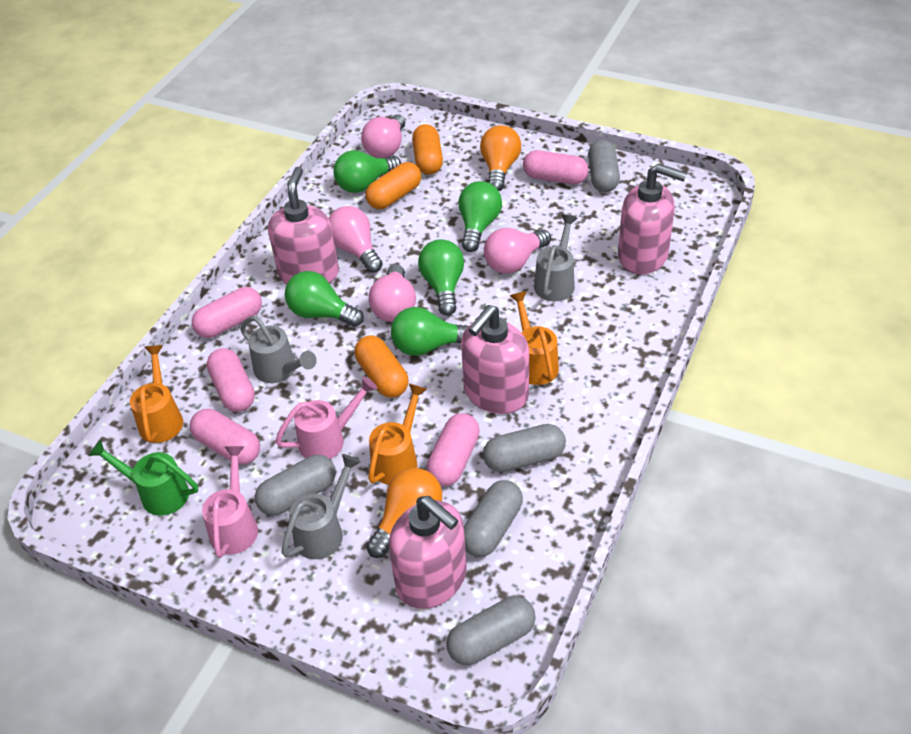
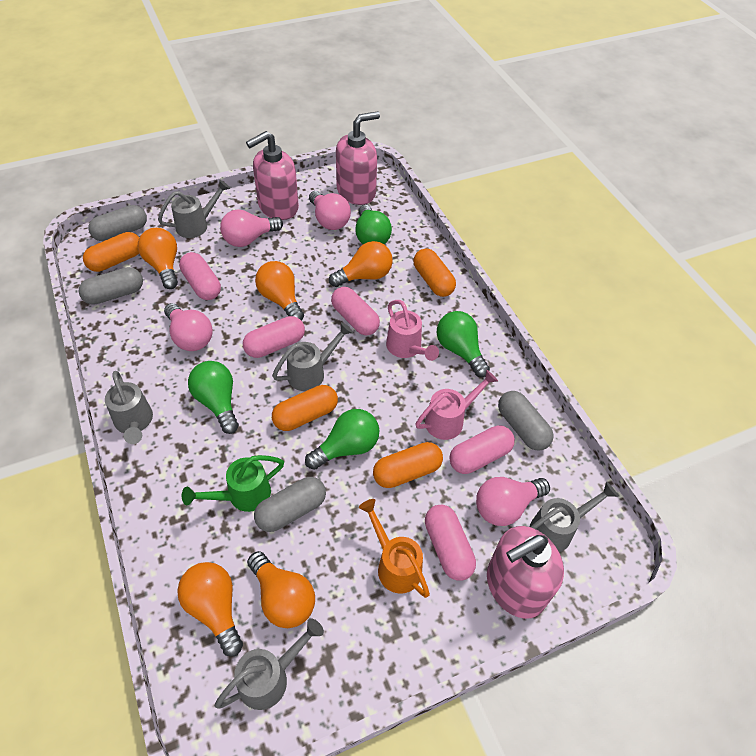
green light bulb: [285,271,364,327] [333,150,401,193] [391,307,468,356] [418,239,464,316] [459,181,502,252] = 5 -> [188,361,239,434] [305,409,379,470] [355,205,392,244] [437,311,490,377] = 4
grey capsule: [255,455,336,516] [446,596,536,665] [464,480,523,557] [483,424,566,472] [588,140,620,192] = 5 -> [78,267,143,305] [88,205,147,241] [254,477,326,532] [498,391,554,451] = 4
grey watering can: [240,316,317,383] [282,454,361,559] [534,214,578,301] = 3 -> [105,371,153,444] [158,180,230,238] [215,618,324,710] [272,322,353,391] [530,482,618,552] = 5
orange capsule: [354,335,408,398] [365,162,421,209] [412,124,443,175] = 3 -> [83,232,140,272] [272,385,338,431] [373,442,443,488] [414,249,456,297] = 4
orange light bulb: [366,468,442,558] [480,125,521,191] = 2 -> [138,228,178,289] [177,562,243,657] [247,551,315,628] [255,261,304,321] [329,241,393,287] = 5
orange watering can: [130,345,183,443] [368,384,427,485] [510,291,559,385] = 3 -> [359,499,430,598] = 1
pink soap dispenser: [268,167,339,284] [389,496,467,609] [461,305,529,414] [618,163,687,274] = 4 -> [246,131,299,220] [336,111,380,205] [487,526,564,619] = 3

